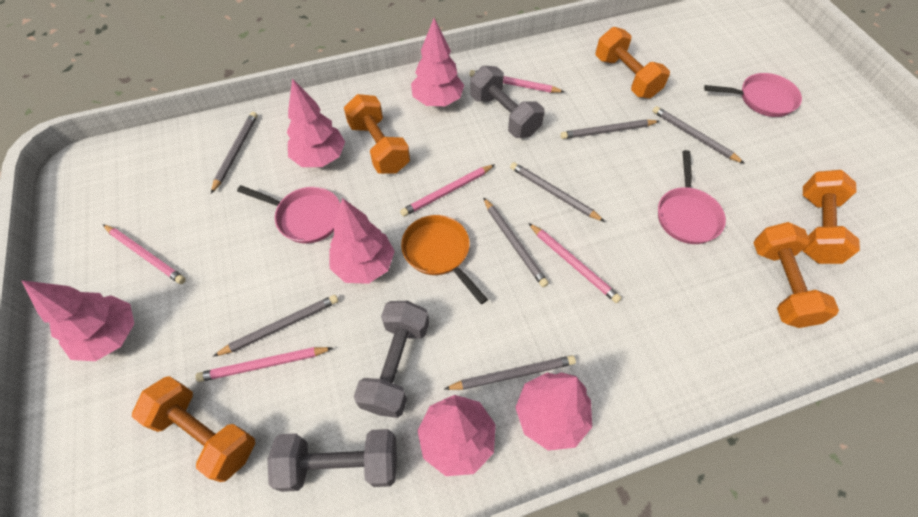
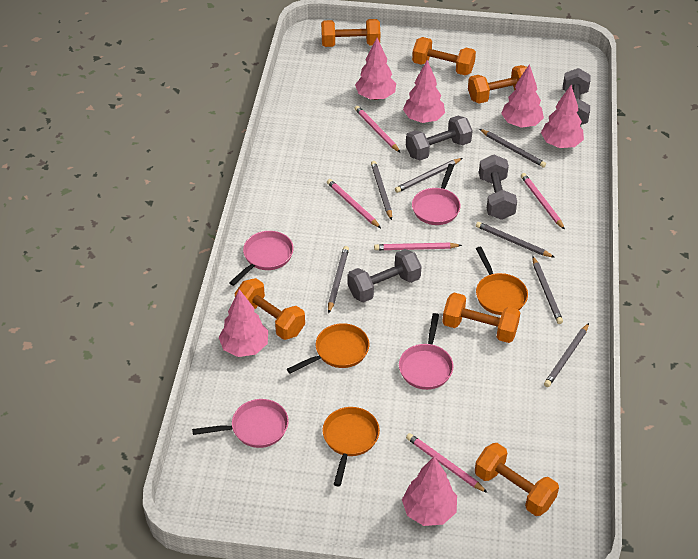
grey dumbbell: [267,429,397,492] [354,301,429,418] [470,65,545,138] = 3 -> [348,249,421,303] [406,116,473,161] [479,155,517,220] [563,68,591,125] = 4
orange dumbbell: [132,376,255,482] [344,94,410,174] [595,27,670,98] [753,222,839,328] [802,170,860,264] = 5 -> [235,278,305,340] [321,19,380,47] [412,37,476,75] [442,293,520,343] [468,65,527,103] [475,443,559,516] = 6
orange pan: [401,215,488,304] = 1 -> [287,323,369,373] [322,407,380,486] [476,247,528,315] = 3
pink pan: [237,185,340,244] [658,150,726,244] [704,73,802,117] = 3 -> [192,399,289,448] [229,231,294,286] [399,313,453,390] [412,164,461,225] = 4

